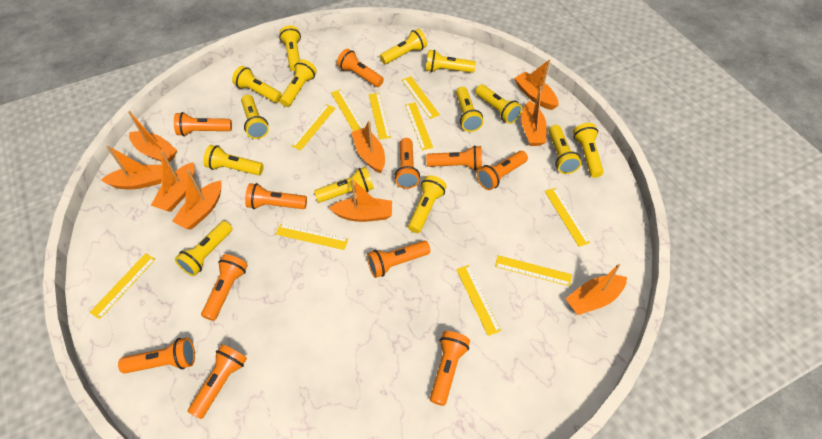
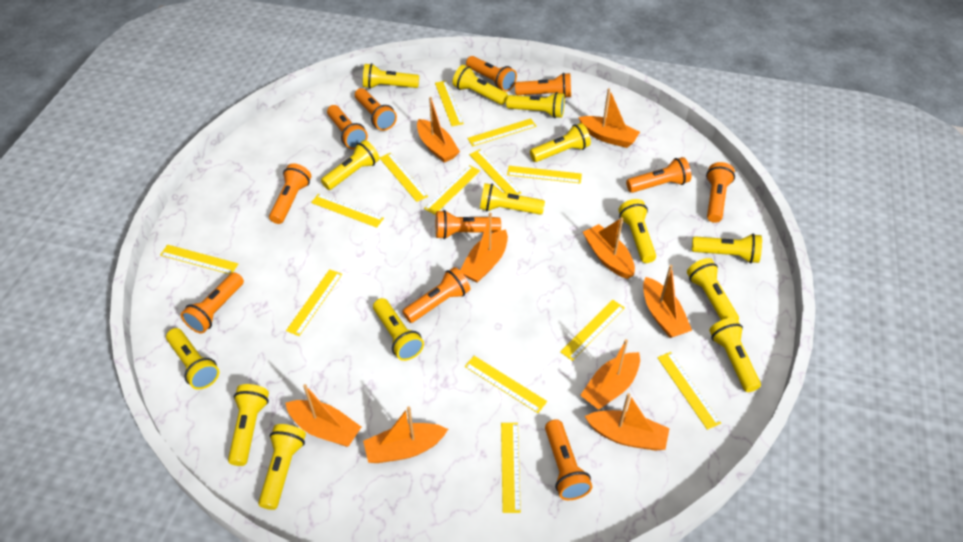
yellow ruler: [89,253,156,319] [276,224,348,250] [291,104,336,150] [331,89,364,131] [369,93,391,140] [402,76,440,119] [405,102,433,150] [456,265,501,336] [495,255,572,286] [545,188,590,247] = 10 -> [160,245,238,274] [286,269,342,336] [311,194,384,228] [379,153,428,202] [424,165,480,215] [435,81,464,126] [465,356,547,413] [467,119,536,146] [469,149,522,195] [501,423,521,513] [507,166,582,184] [560,300,625,361] [657,352,721,430] = 13

